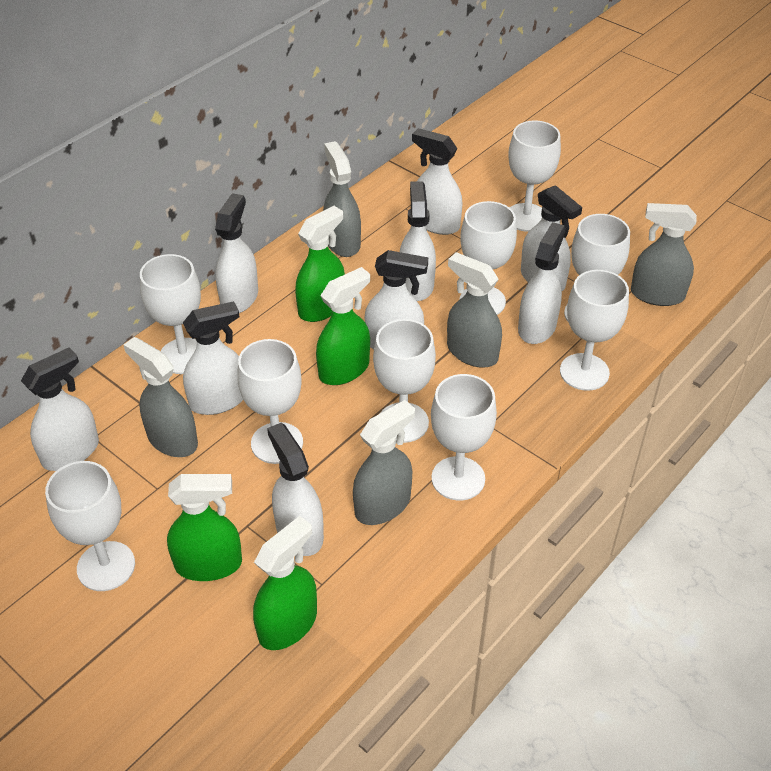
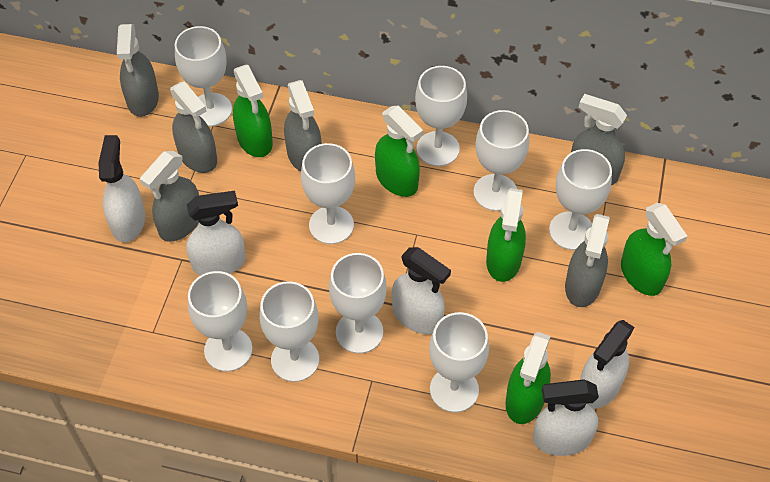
green spray bottle: [167,474,242,581] [253,516,317,650] [295,206,345,322] [316,267,370,385] = 4 -> [233,65,273,157] [375,106,423,197] [486,188,526,282] [505,332,551,424] [621,203,687,296] = 5
grey spray bottle: [124,337,198,457] [323,141,361,257] [353,400,415,525] [447,252,502,368] [631,203,697,306] = 5 -> [117,24,159,117] [140,151,199,242] [170,81,217,173] [284,80,322,172] [565,214,610,307] [571,94,627,185] = 6
white spray bottle: [21,347,99,471] [183,301,243,415] [215,193,258,313] [267,423,324,556] [365,250,428,349] [400,181,436,301] [412,128,463,235] [518,222,566,344] [521,185,582,291] = 9 -> [98,135,145,242] [186,191,246,276] [392,247,451,335] [533,379,599,456] [580,320,635,409] = 5

